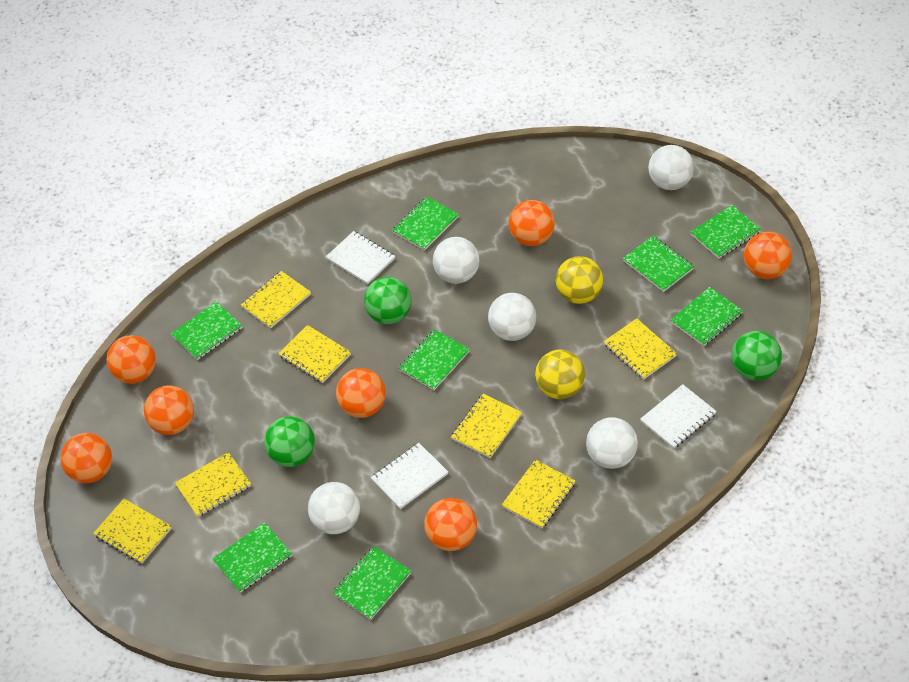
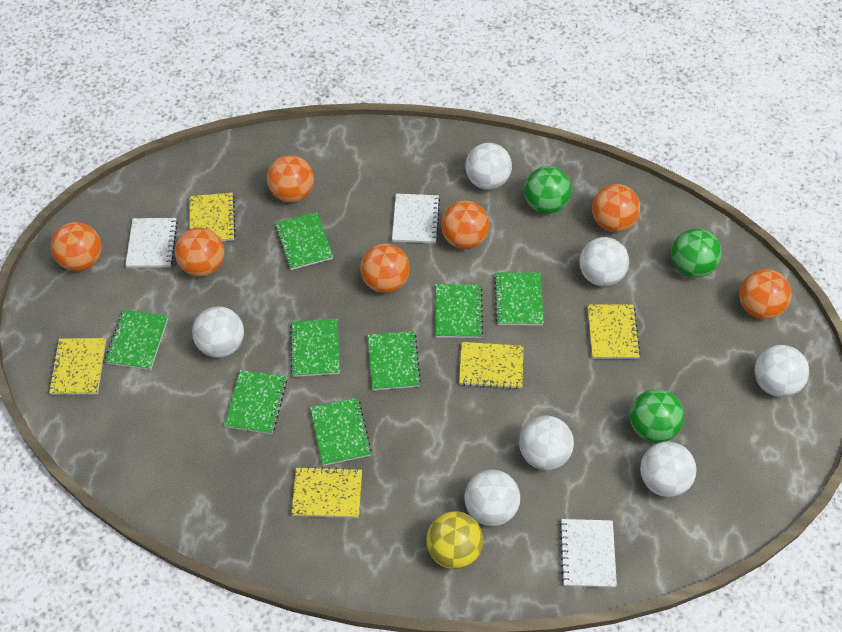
white ball: [308,482,360,534] [433,237,479,284] [488,293,536,341] [586,417,638,469] [648,145,694,190] = 5 -> [192,307,244,358] [464,469,520,526] [465,143,512,190] [519,416,574,470] [579,237,629,286] [640,442,697,497] [754,345,809,397] = 7
yellow ball: [535,349,585,399] [556,256,603,304] = 2 -> [426,511,483,569] = 1
yellow notebook: [93,499,172,563] [175,452,251,517] [241,271,311,328] [278,325,351,383] [451,394,522,458] [502,460,576,528] [604,318,677,379] = 7 -> [49,338,106,395] [189,193,236,241] [291,466,362,518] [459,342,524,389] [588,304,641,359] = 5

